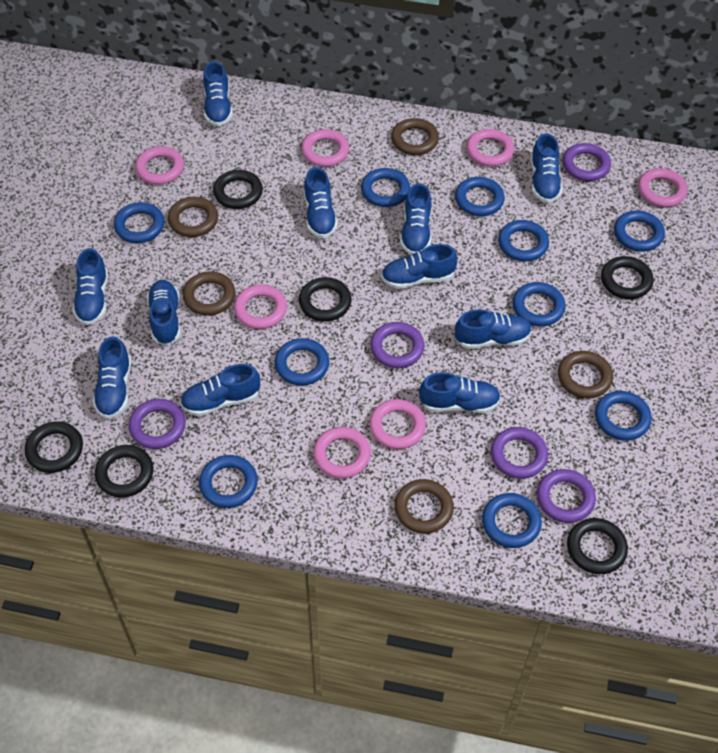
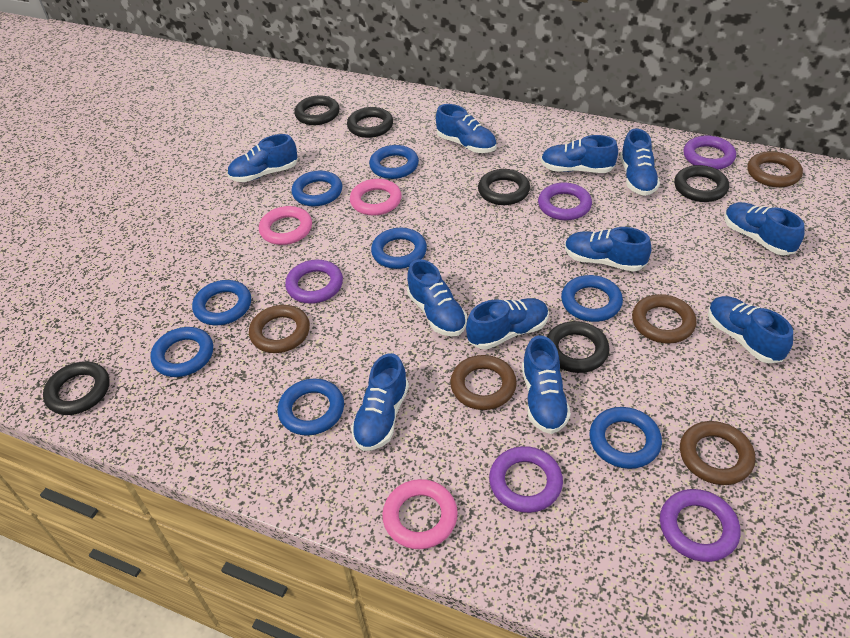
blue ring: [114,202,165,243] [199,455,258,508] [275,338,329,386] [361,168,410,207] [455,177,505,216] [482,493,542,548] [498,220,549,261] [512,282,566,326] [595,391,652,441] [614,210,665,252] = 10 -> [150,327,213,377] [192,280,251,325] [278,379,344,436] [292,171,342,206] [369,145,419,179] [371,228,427,269] [561,275,623,322] [590,407,662,469] = 8
pink ring: [135,146,184,185] [234,284,287,329] [301,129,349,167] [313,427,371,478] [369,399,426,449] [466,129,514,166] [638,168,687,207] = 7 -> [259,206,312,245] [350,179,402,215] [382,479,458,549] = 3

